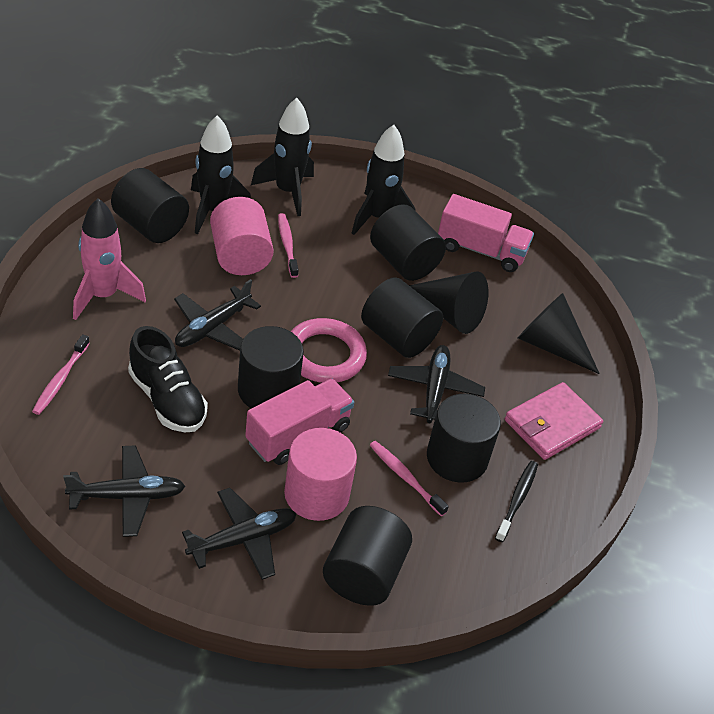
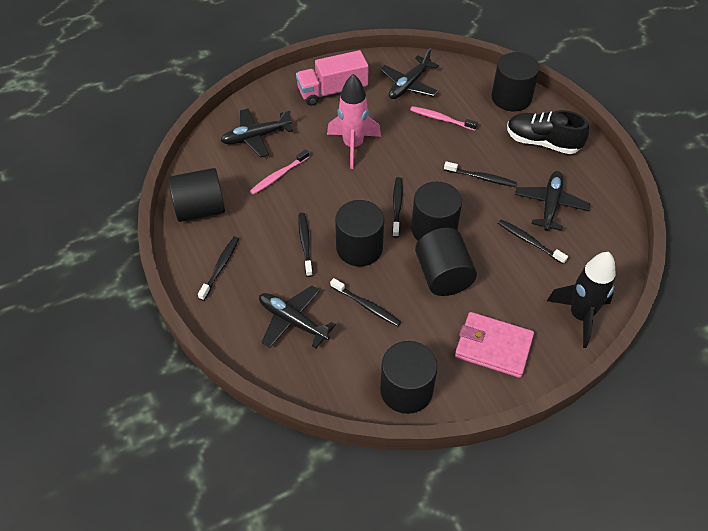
black cone: [409,271,488,334] [518,293,600,374] = 2 -> none = 0
black rocket: [191,115,251,234] [251,98,314,216] [352,125,416,235] = 3 -> [547,252,616,348] = 1
black toothbrush: [495,461,538,542] = 1 -> [198,237,239,301] [298,213,313,277] [330,278,401,327] [392,177,403,238] [444,161,517,187] [498,219,568,264] = 6
pink cylinder: [210,197,274,275] [284,428,357,521] = 2 -> none = 0
pink ring: [291,318,367,383] = 1 -> none = 0
pink toothbrush: [32,334,90,415] [278,213,299,278] [370,441,449,516] = 3 -> [250,149,309,195] [410,106,478,131] = 2
pink truck: [245,379,354,465] [438,194,534,272] = 2 -> [296,50,368,106] = 1

